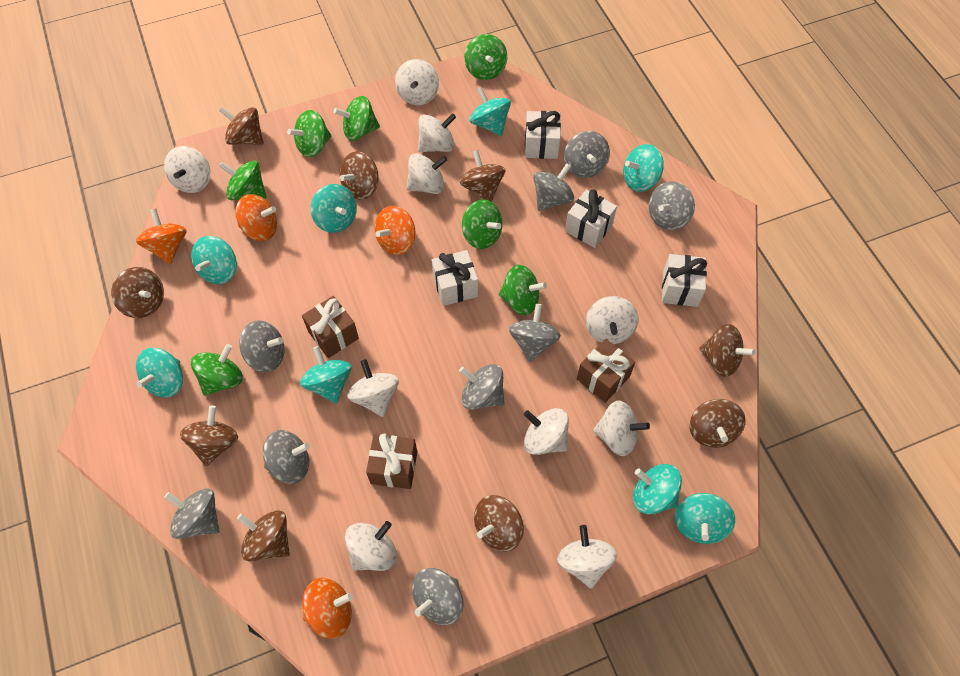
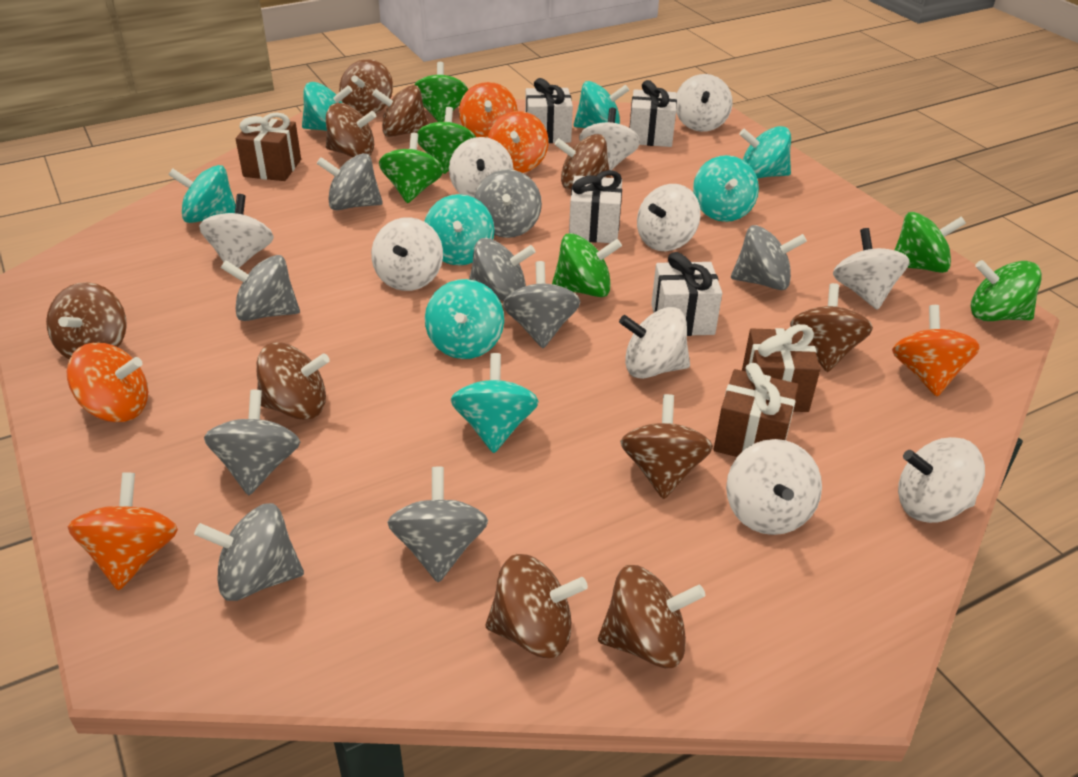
brown spinning top: [111,267,164,318] [180,405,238,466] [219,106,264,145] [237,510,290,562] [339,151,379,200] [460,150,506,202] [474,495,524,552] [689,399,746,448] [699,324,755,377] = 9 -> [46,282,127,360] [256,343,330,420] [326,103,376,157] [339,59,393,116] [372,85,428,137] [485,554,588,658] [554,134,611,190] [598,565,705,668] [620,394,713,499] [790,283,873,372] = 10
green spinning top: [191,344,243,396] [219,161,267,200] [287,110,331,157] [334,96,380,141] [462,199,503,249] [464,34,507,80] [499,265,547,315] = 7 -> [379,133,443,203] [414,62,468,122] [417,107,476,174] [552,233,622,297] [895,212,966,273] [971,260,1042,321] = 6
orange spinning top: [136,209,187,264] [235,194,277,241] [302,577,353,639] [375,206,416,255] = 4 -> [67,343,148,422] [68,472,178,590] [459,82,518,138] [488,111,548,173] [892,305,980,396] = 5

